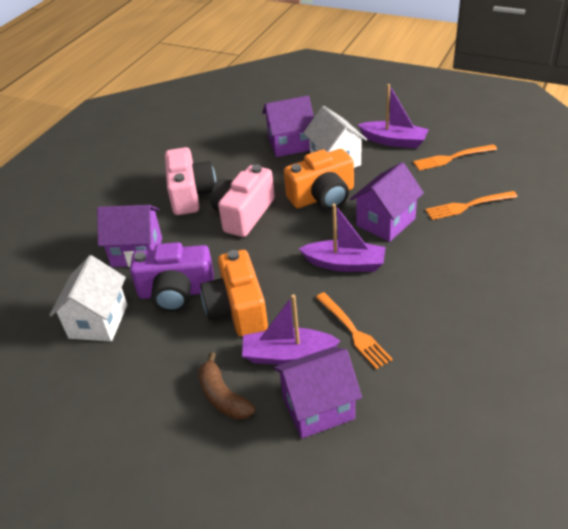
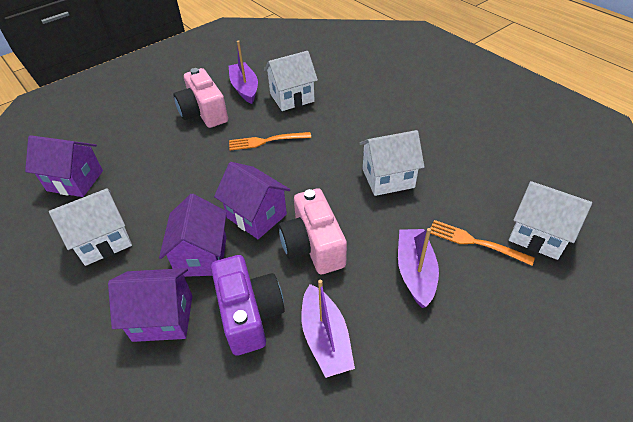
brown banana: [198,352,255,420] = 1 -> none = 0
orange camera: [200,250,268,337] [284,149,354,210] = 2 -> none = 0
orange fork: [316,292,393,369] [413,144,497,171] [425,191,517,220] = 3 -> [229,132,311,151] [430,220,535,266] = 2
white house: [49,255,127,342] [303,106,367,168] = 2 -> [49,188,132,266] [264,51,318,111] [359,130,424,196] [509,181,592,260] = 4

